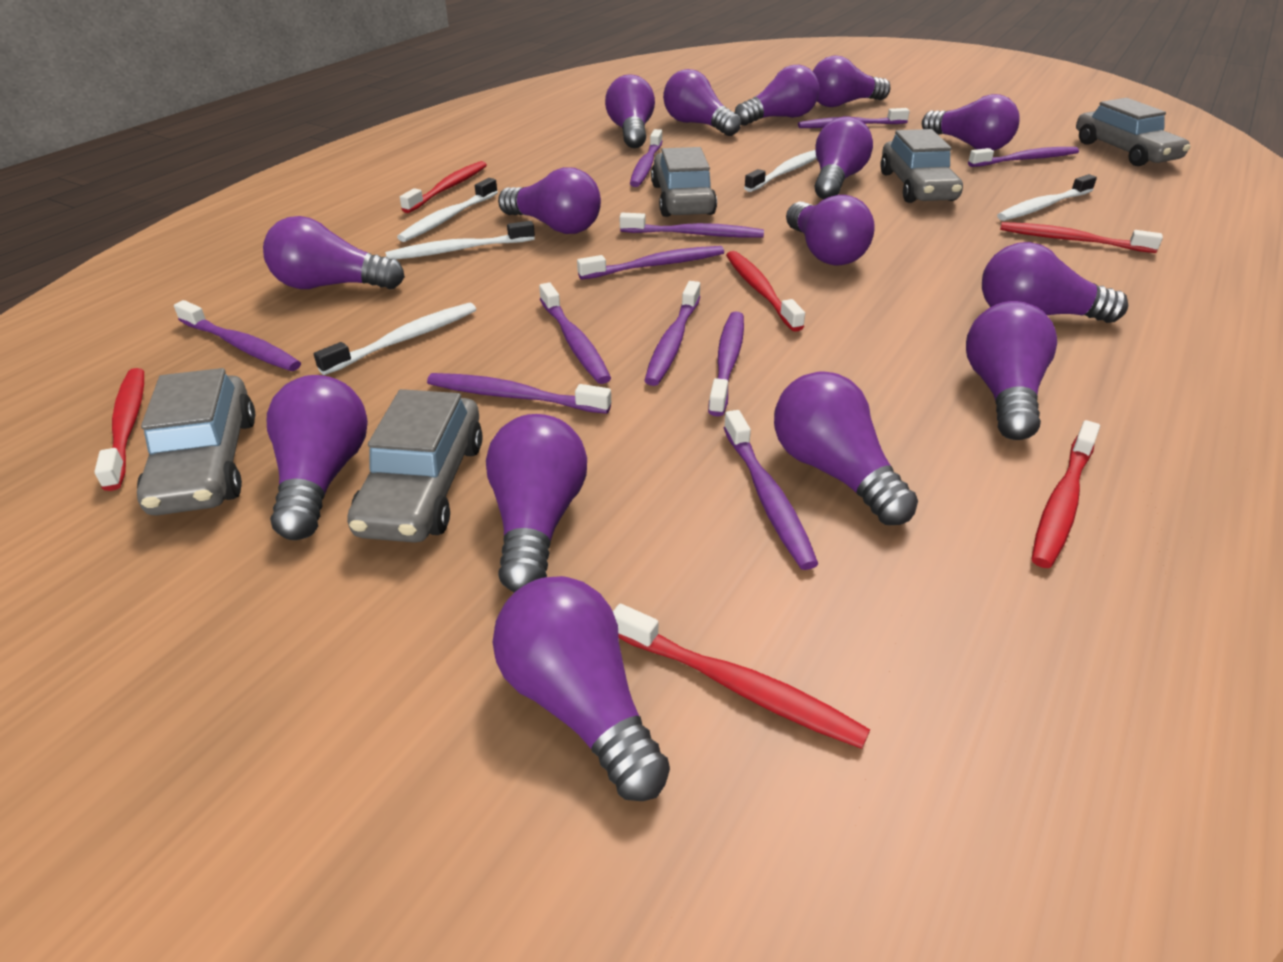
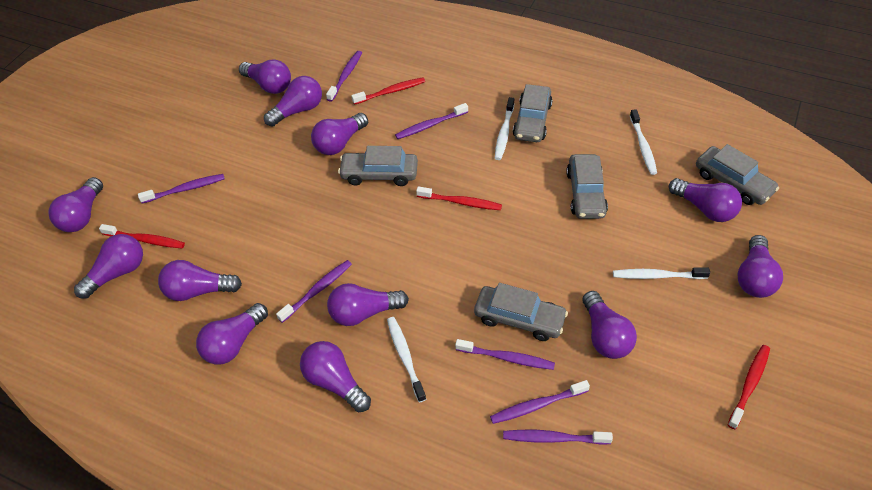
purple light bulb: [263,216,405,289] [267,375,368,540] [486,414,587,593] [493,576,670,801] [498,167,601,234] [605,74,655,148] [663,69,741,136] [735,65,819,125] [774,371,918,525] [786,195,875,266] [812,55,890,107] [814,117,873,199] [922,94,1020,151] [966,301,1057,440] [982,242,1128,323] = 15 -> [49,177,103,232] [74,234,143,299] [158,260,242,301] [196,303,268,365] [239,59,291,94] [264,76,322,127] [300,341,371,412] [311,113,368,155] [327,283,409,326] [582,291,637,359] [669,178,742,222] [737,235,783,298] = 12
purple toothbrush: [174,300,301,371] [427,373,611,414] [539,282,611,384] [577,246,724,280] [620,213,764,237] [630,129,663,187] [644,281,700,386] [708,312,744,417] [724,410,818,570] [798,108,910,128] [968,147,1079,167] = 11 -> [138,174,225,203] [276,260,352,323] [326,51,362,102] [395,103,468,139] [455,339,555,370] [490,380,590,424] [503,430,613,445] = 7
red toothbrush: [94,368,144,491] [400,161,487,213] [613,604,870,749] [726,251,805,332] [1000,222,1163,253] [1032,420,1100,568] = 6 -> [99,224,185,248] [351,77,425,105] [416,186,502,210] [728,345,770,429] = 4
white toothbrush: [314,303,476,375] [385,221,535,259] [397,178,498,242] [744,150,817,192] [997,174,1097,221] = 5 -> [387,317,426,402] [495,97,514,160] [613,267,710,279] [630,109,657,175] = 4

